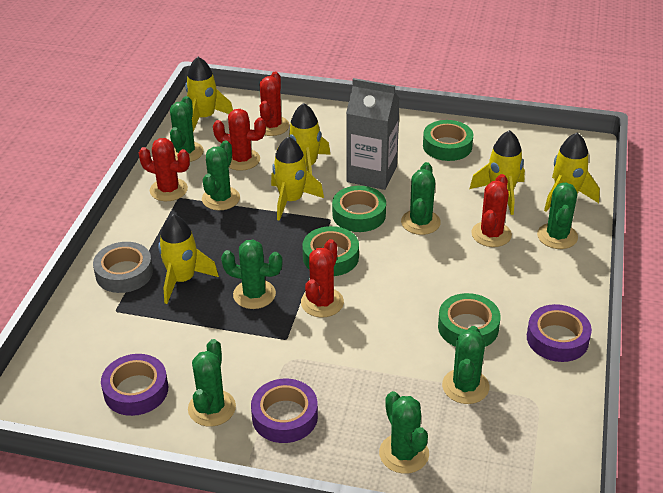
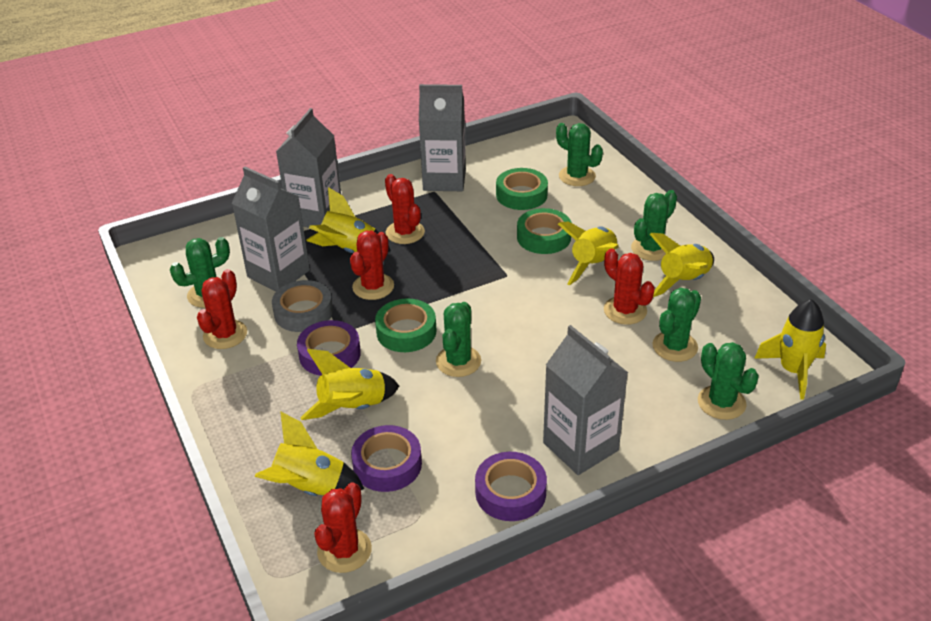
green cactus: [170,96,204,162] [188,339,236,427] [202,140,240,210] [221,240,283,309] [379,391,429,474] [401,162,441,235] [442,326,489,404] [537,182,578,249] = 8 -> [170,237,230,308] [436,302,481,377] [556,123,603,186] [631,190,677,261] [652,288,701,362] [698,342,759,420] = 6
green tape: [302,226,359,276] [332,186,386,232] [423,120,473,161] [438,293,500,347] = 4 -> [375,299,437,352] [496,168,548,210] [517,208,572,254] = 3
grey carton: [346,78,400,190] = 1 -> [232,167,310,292] [276,108,341,227] [419,84,466,191] [543,325,628,475] = 4

